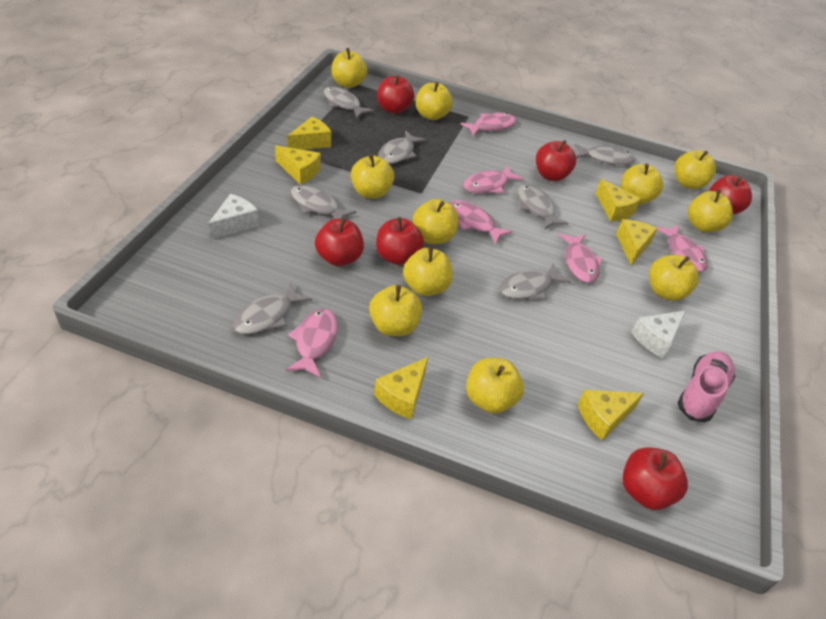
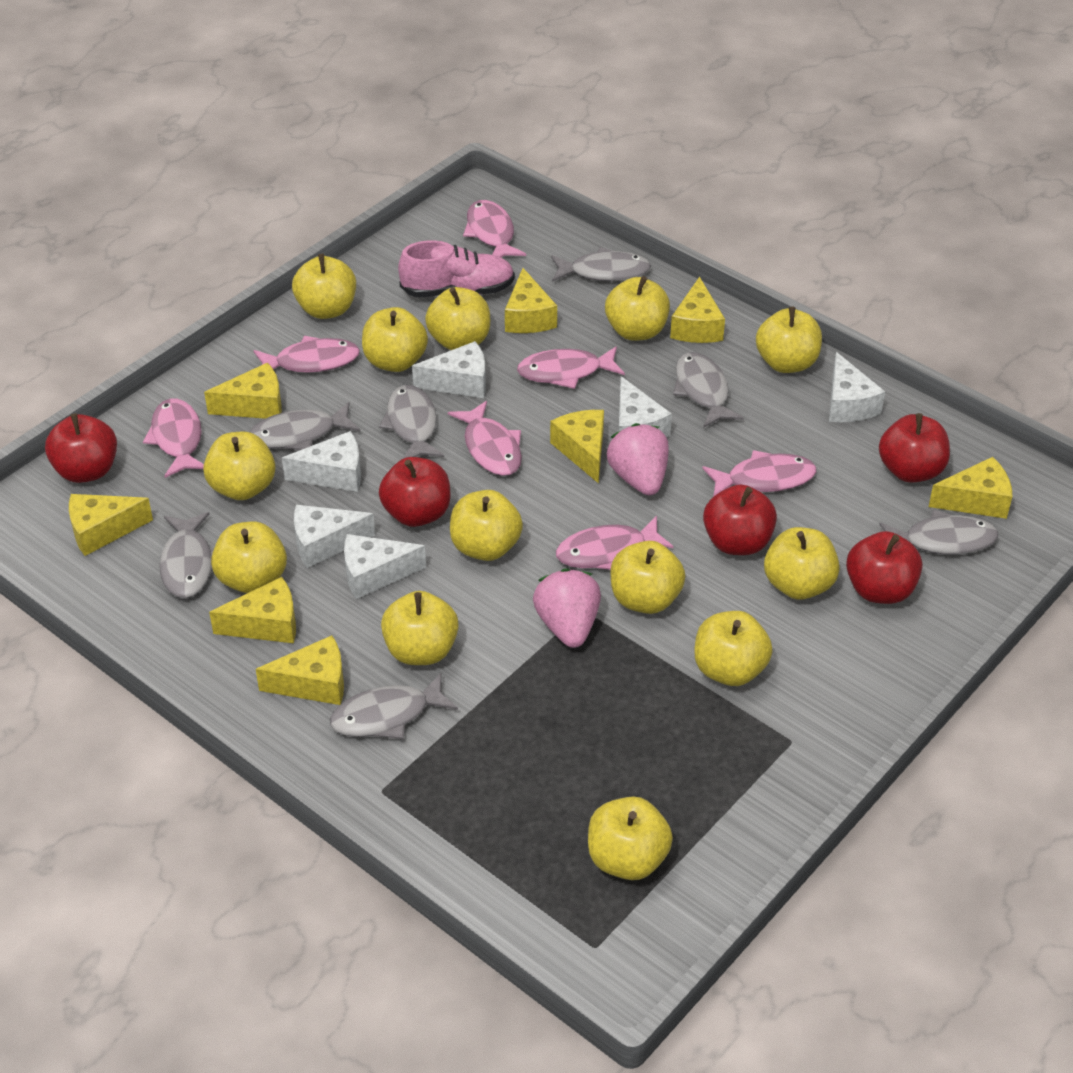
pink fish: [286,309,338,378] [450,200,513,244] [461,113,516,136] [463,166,523,193] [559,233,603,283] [656,225,708,272] = 6 -> [143,399,204,478] [254,336,360,373] [448,401,522,476] [463,200,526,257] [517,346,625,389] [556,516,673,570] [702,450,816,497] = 7
pink strawberry: none = 0 -> [533,569,601,648] [607,423,669,495] = 2
red apple: [315,218,364,266] [376,217,424,265] [377,75,414,114] [536,140,576,181] [622,447,688,510] [709,175,752,215] = 6 -> [45,413,117,483] [379,457,450,527] [703,485,777,555] [846,531,922,604] [879,413,950,483] = 5
white cheese: [208,194,259,240] [631,311,685,358] = 2 -> [282,431,361,492] [294,505,375,568] [344,534,426,599] [412,341,486,398] [619,376,672,437] [829,352,885,422] = 6
yellow apple: [331,48,367,88] [351,154,394,199] [369,285,422,336] [403,247,453,296] [413,199,458,244] [416,82,453,120] [466,358,524,414] [621,163,663,205] [649,255,699,301] [674,150,716,189] [688,189,733,232] = 11 -> [203,432,276,500] [211,521,287,593] [292,254,356,319] [362,307,428,372] [381,591,459,665] [425,287,490,350] [450,490,523,561] [588,796,673,880] [605,276,670,341] [610,541,685,614] [694,611,773,686] [756,307,822,373] [764,527,840,600] = 13
yellow cheese: [275,145,321,185] [287,117,331,150] [374,357,428,419] [578,390,644,441] [596,179,641,221] [616,219,658,266] = 6 -> [69,494,153,556] [204,363,282,419] [209,577,296,643] [256,635,344,705] [505,268,557,333] [550,410,604,484] [670,276,725,343] [928,457,1012,519] = 8

